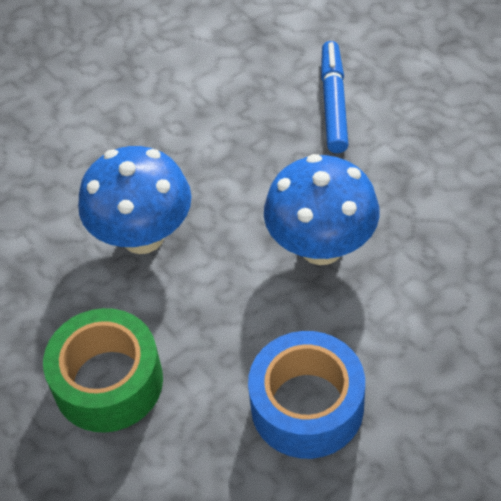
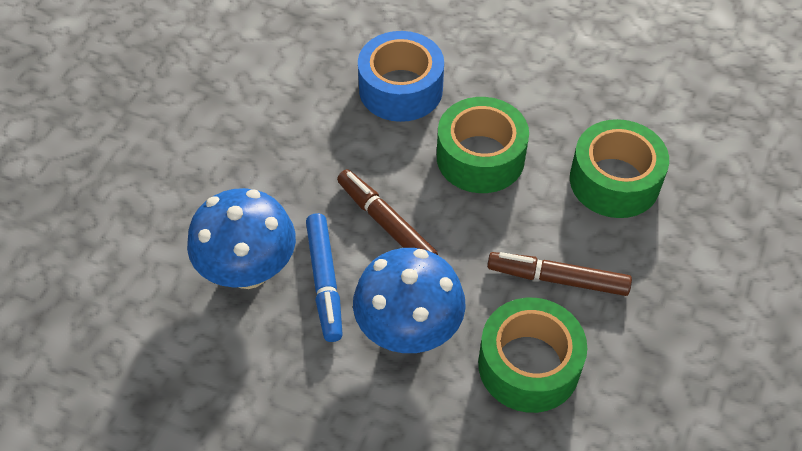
brown marker: none = 0 -> [337,169,438,255] [487,252,632,296] = 2
green tape: [43,308,163,433] = 1 -> [437,97,529,193] [478,298,587,413] [570,119,669,218] = 3

